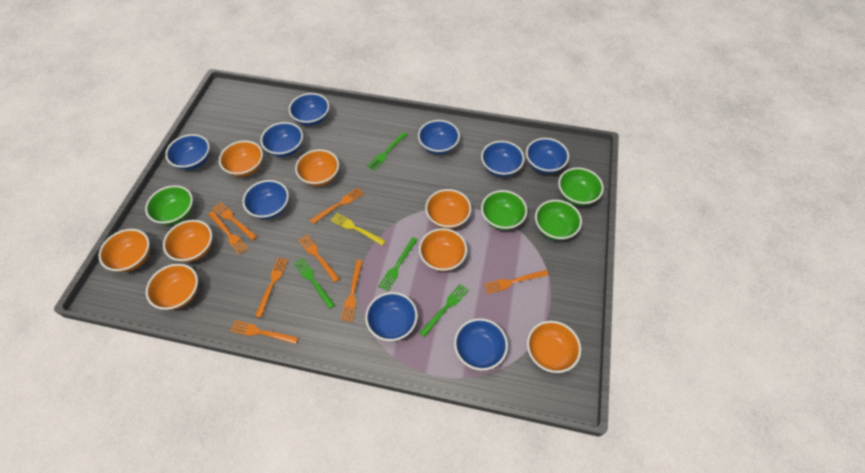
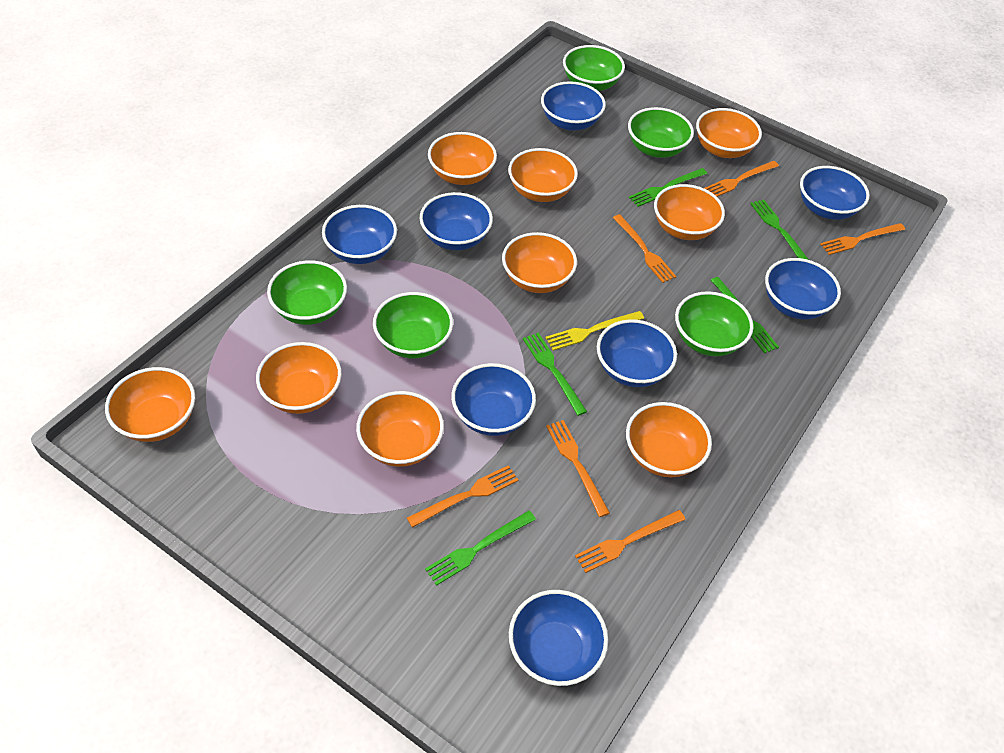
blue bowl: [165,134,210,170] [243,180,289,219] [261,122,303,157] [289,93,329,126] [365,292,418,341] [418,120,460,155] [454,318,508,371] [481,141,525,177] [526,138,569,174] = 9 -> [322,205,397,264] [420,192,493,250] [451,363,536,436] [509,590,608,686] [541,81,606,131] [597,319,677,387] [765,258,841,319] [800,166,870,220] = 8
green bowl: [145,185,193,225] [481,190,527,230] [535,200,582,240] [558,167,604,206] = 4 -> [267,260,347,325] [373,292,453,359] [563,45,625,91] [628,107,694,158] [675,291,753,357] = 5
green fork: [294,258,335,309] [367,132,408,171] [378,237,418,292] [419,284,469,337] = 4 -> [425,510,536,586] [523,333,587,416] [629,168,707,207] [711,277,779,354] [750,199,809,260] = 5
orange bowl: [99,229,150,272] [146,264,198,310] [163,220,212,262] [219,141,263,177] [295,149,339,186] [419,228,467,271] [425,189,471,229] [527,321,581,373] = 8 -> [105,367,195,442] [256,342,342,414] [356,391,444,467] [428,132,497,185] [502,232,577,293] [508,148,578,202] [626,402,712,477] [654,184,725,240] [696,108,762,158] = 9
orange fork: [208,211,249,255] [213,202,257,241] [230,320,299,344] [255,257,288,318] [298,235,340,282] [310,188,364,224] [341,260,363,322] [484,270,548,294] = 8 -> [407,465,519,528] [546,420,610,517] [575,510,686,573] [613,214,677,283] [704,161,779,197] [820,223,905,255] = 6

